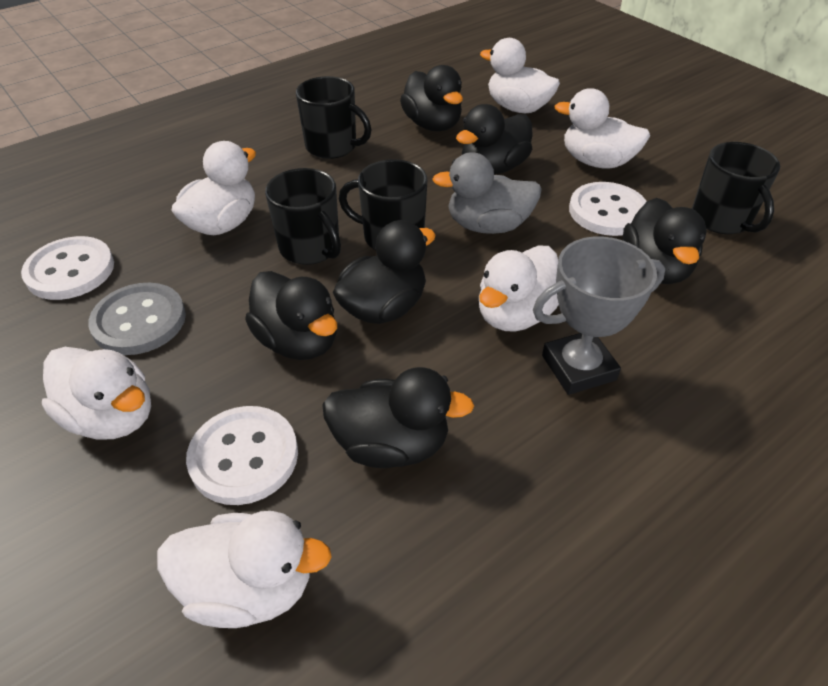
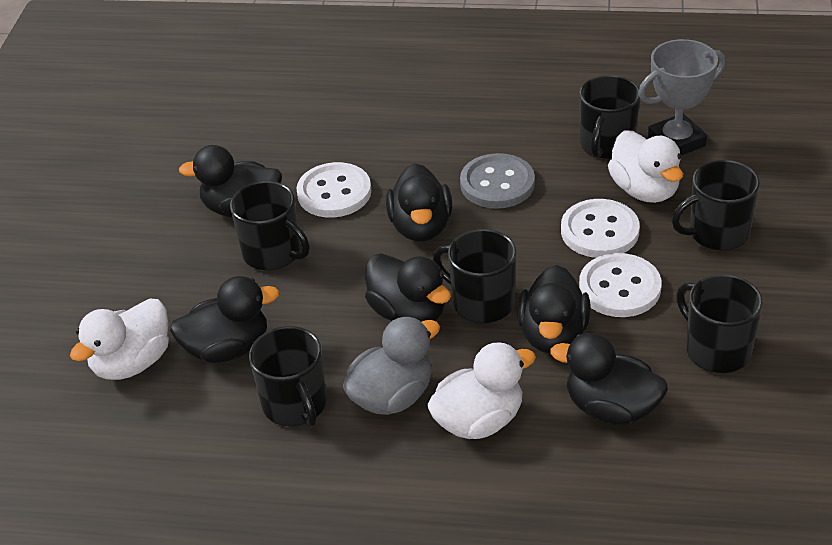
black mug: [265,168,341,265] [296,76,372,159] [339,159,428,250] [692,142,780,234] = 4 -> [230,181,310,270] [249,326,327,427] [433,229,517,323] [580,75,640,159] [672,160,760,251] [676,274,763,373] = 6
white duck: [42,347,151,440] [157,511,332,628] [171,141,256,235] [479,245,559,331] [480,38,560,113] [555,88,650,169] = 6 -> [70,298,169,380] [427,342,536,439] [608,130,683,203] = 3

